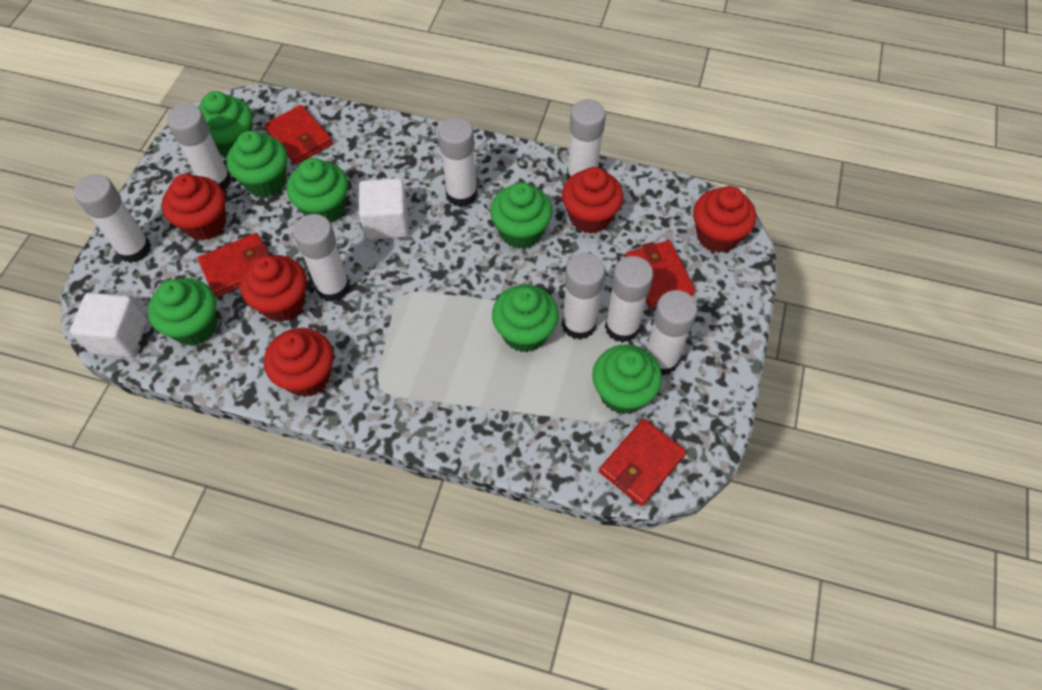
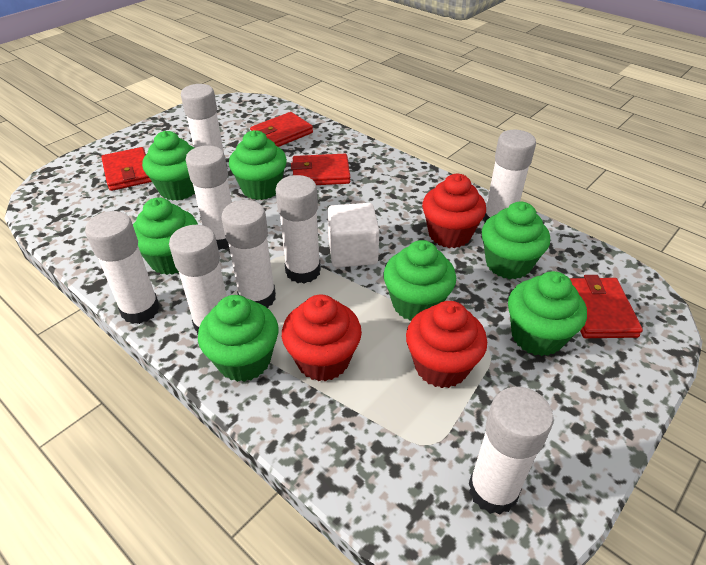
red cupcake: [162,174,226,241] [240,255,307,322] [264,328,333,397] [562,167,623,234] [693,186,756,253] = 5 -> [282,294,362,381] [406,301,487,388] [422,174,486,248] = 3
white cube: [70,293,147,358] [359,178,409,240] = 2 -> [327,203,379,268] = 1

